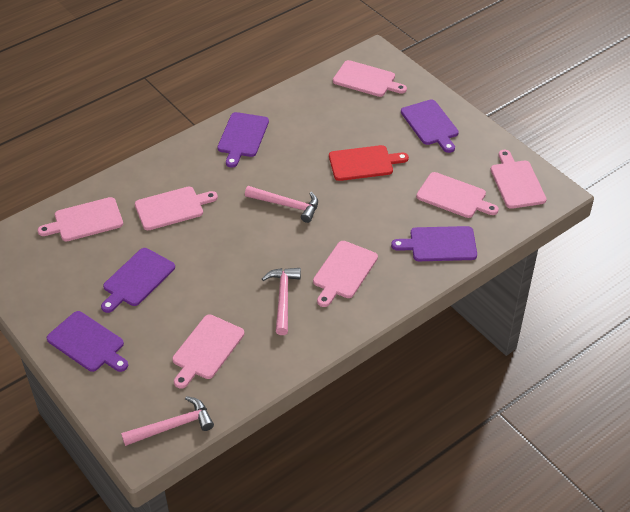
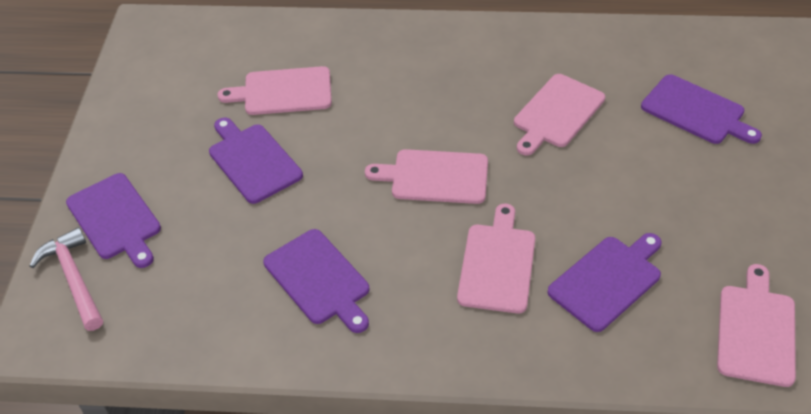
pink cutting board: [38,197,123,241] [135,187,218,230] [172,314,244,389] [313,241,378,307] [333,60,407,97] [416,172,499,218] [490,150,547,209] = 7 -> [217,66,332,115] [365,149,488,204] [457,204,535,313] [514,74,605,155] [717,264,796,387] = 5
pink hammer: [121,396,214,446] [245,186,318,223] [262,268,301,335] = 3 -> [30,227,103,331] = 1
red cutting board: [329,145,409,181] = 1 -> none = 0

